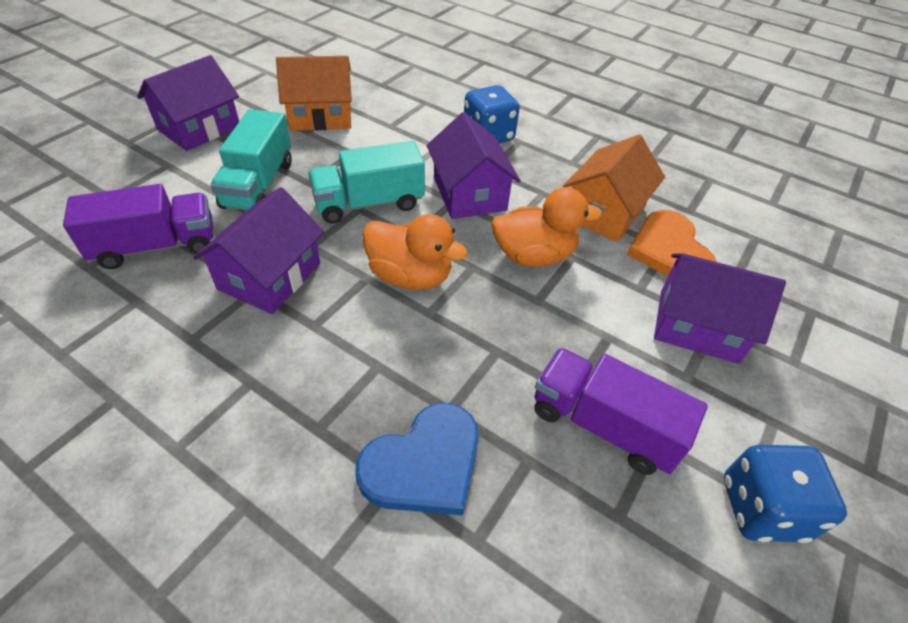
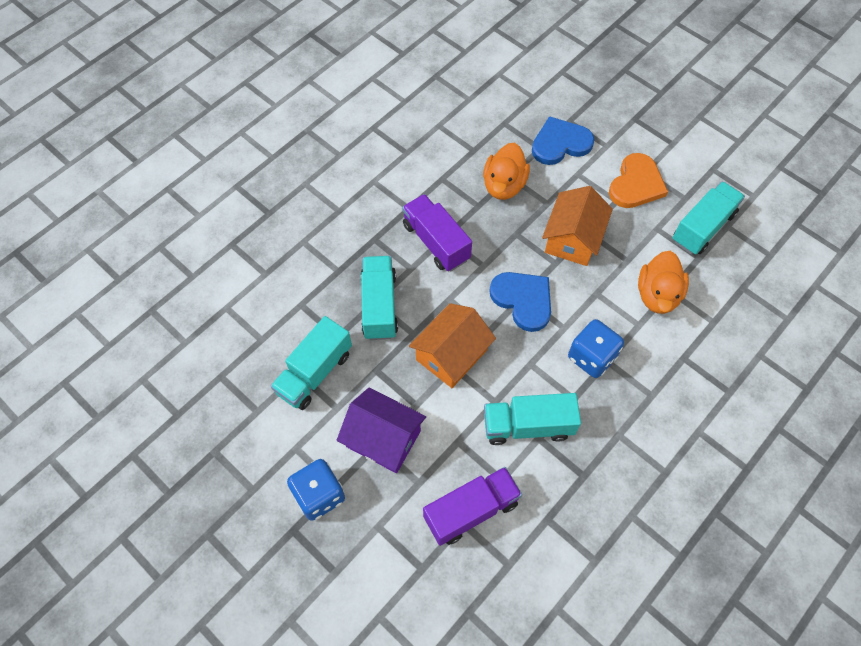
blue heart: [355,403,479,515] = 1 -> [489,272,551,332] [532,116,594,165] = 2
purple house: [137,55,239,151] [193,187,324,314] [427,112,521,219] [654,253,786,364] = 4 -> [337,388,426,473] = 1
turquoise truck: [210,109,292,211] [308,141,425,224] = 2 -> [271,316,352,410] [361,256,398,340] [484,393,581,445] [673,181,745,254] = 4

